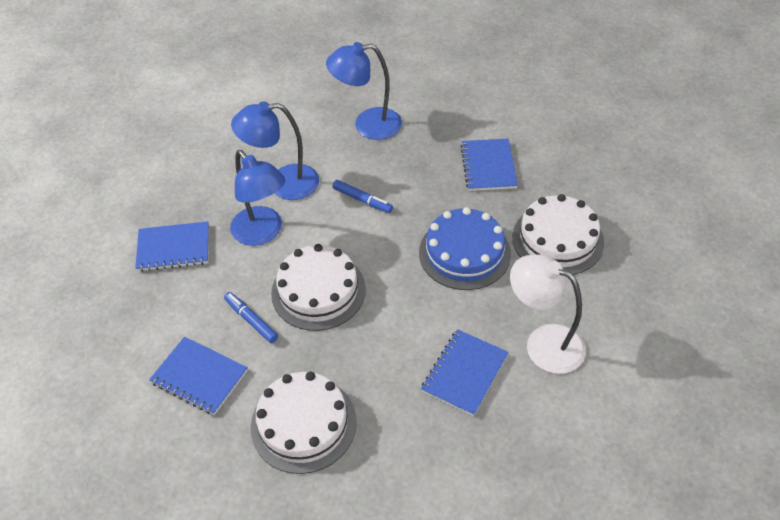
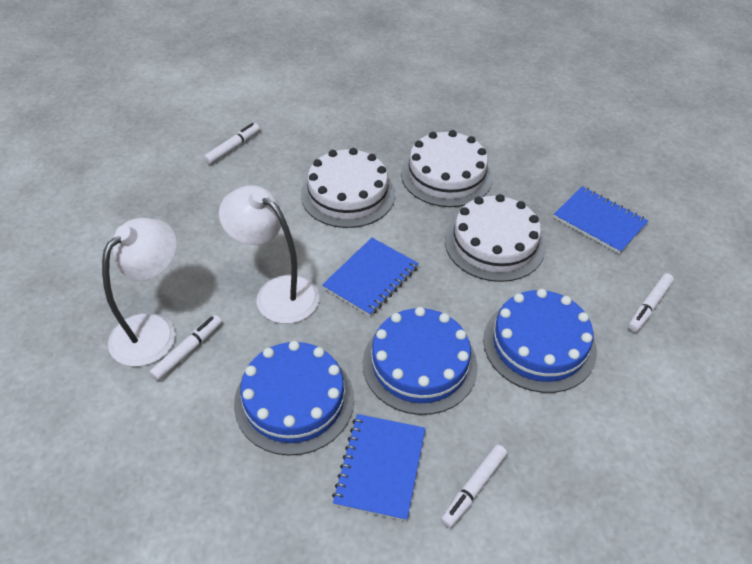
blue cake: [419,207,511,290] = 1 -> [234,341,354,455] [363,307,478,415] [483,289,597,393] = 3
blue lamp: [230,150,285,246] [231,101,319,200] [326,42,402,140] = 3 -> none = 0
blue marker: [224,292,278,343] [333,180,393,213] = 2 -> none = 0
blue notebook: [135,221,209,272] [149,336,248,415] [421,329,509,416] [461,139,518,191] = 4 -> [322,238,419,317] [332,414,425,521] [553,186,648,254] = 3
white lamp: [510,254,586,374] = 1 -> [102,218,177,367] [219,185,319,324] = 2
white marker: none = 0 -> [149,315,222,381] [204,123,260,165] [441,444,507,528] [628,273,674,332] = 4

